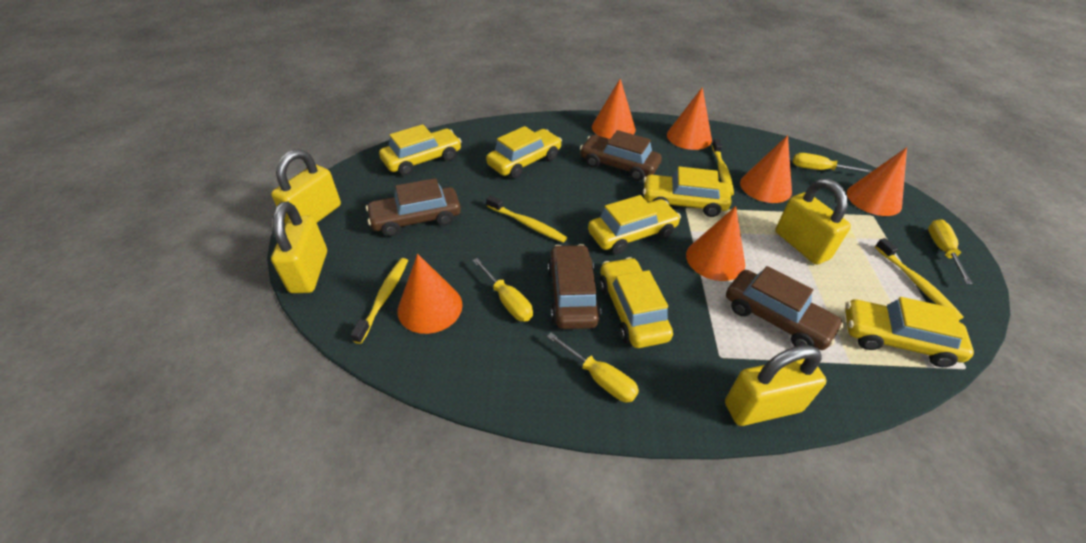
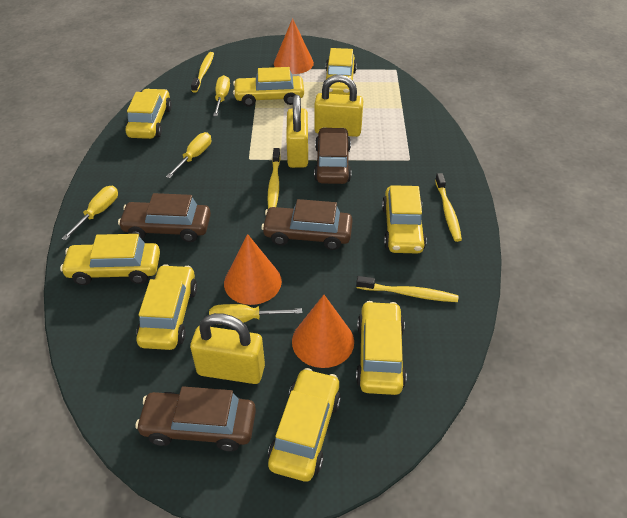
orange cone: [398,254,462,334] [592,78,636,139] [667,87,712,150] [686,206,745,281] [740,135,792,203] [847,147,907,216] = 6 -> [224,234,282,305] [274,18,314,74] [292,295,354,368] = 3
yellow car: [379,124,462,176] [486,126,562,178] [588,195,681,254] [599,257,673,348] [643,167,731,217] [845,297,974,367] = 6 -> [60,234,160,285] [125,89,172,139] [136,264,197,350] [233,67,304,107] [268,368,341,481] [324,48,357,95] [356,301,407,395] [382,185,427,253] = 8
yellow padlock: [271,149,341,224] [271,202,327,293] [725,345,827,426] [775,179,851,265] = 4 -> [190,313,265,384] [286,95,308,168] [314,75,363,137] = 3

